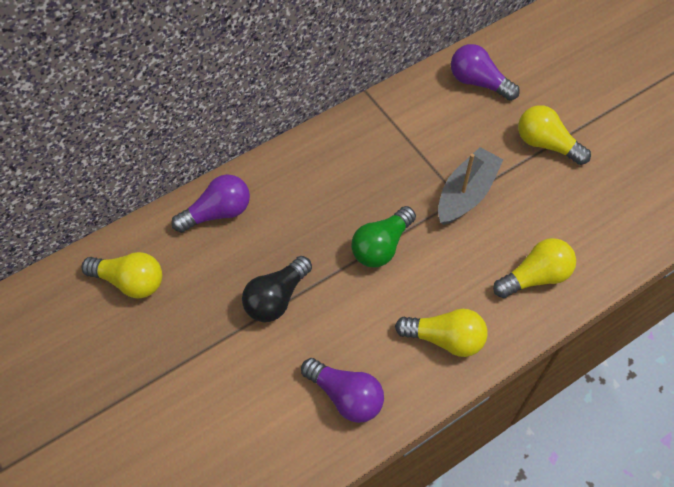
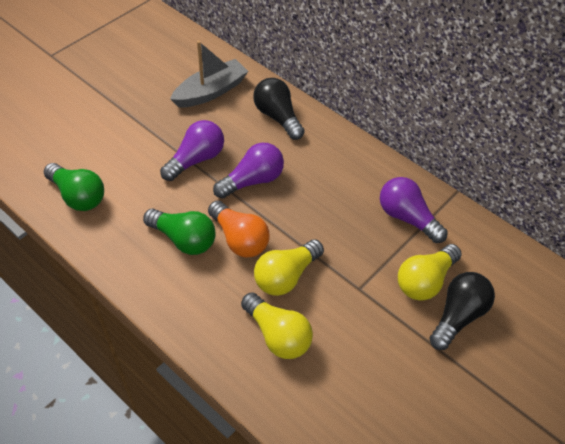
black light bulb: [242,256,312,322] = 1 -> [253,78,305,140] [429,272,495,350] = 2
green light bulb: [351,206,416,267] = 1 -> [44,163,104,211] [143,209,216,255] = 2
orange light bulb: none = 0 -> [208,201,270,258] = 1
yellow light bulb: [81,252,162,298] [395,309,487,357] [493,238,576,298] [518,105,591,165] = 4 -> [241,292,313,359] [254,239,324,296] [398,244,462,301] = 3

